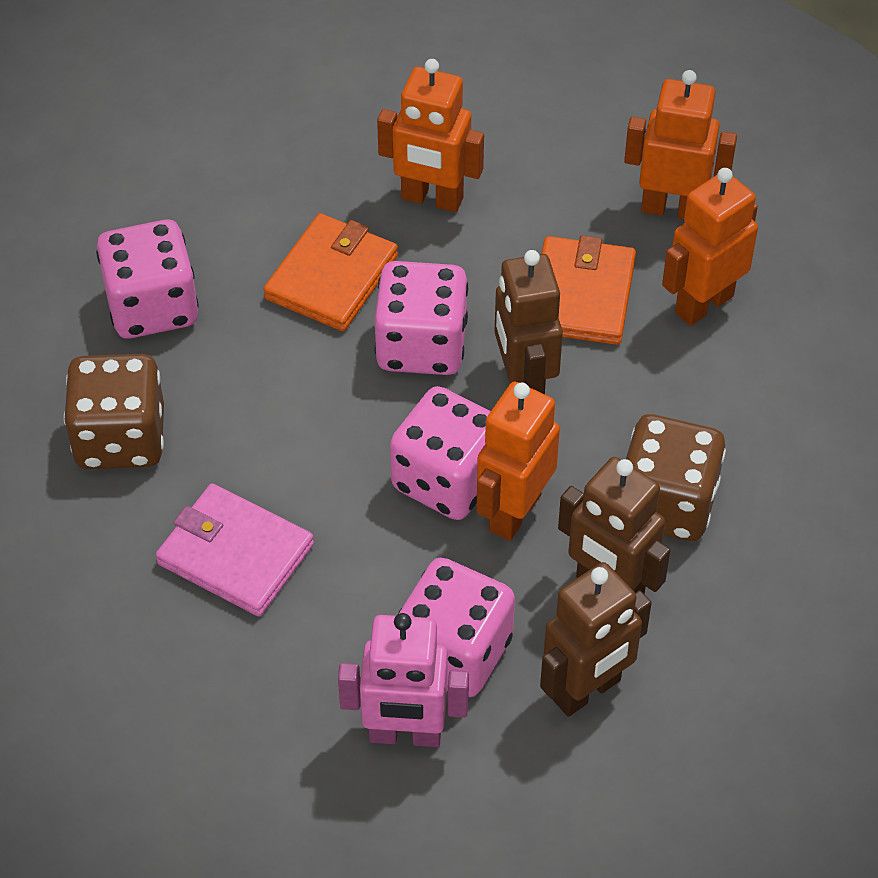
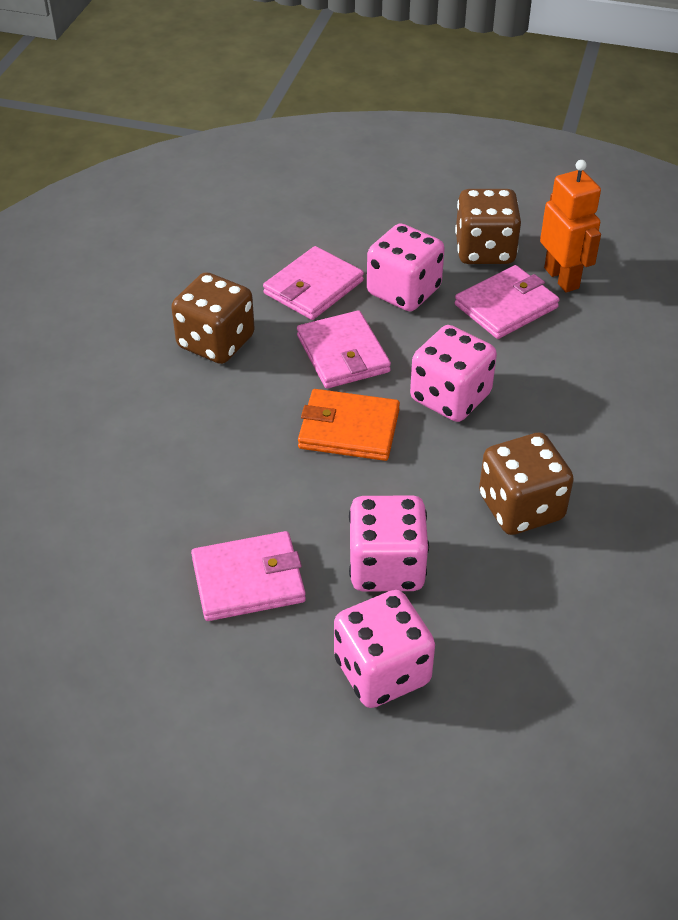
brown dice: [64,354,164,469] [626,414,726,541] = 2 -> [171,272,255,364] [455,189,521,264] [479,433,574,535] = 3
brown robot: [494,250,563,394] [540,562,652,717] [558,457,671,594] = 3 -> none = 0
orange robot: [377,59,484,212] [476,382,560,541] [624,70,737,219] [662,168,758,326] = 4 -> [540,160,601,292] = 1
orange wallet: [263,213,398,331] [542,235,636,345] = 2 -> [298,389,400,461] = 1
pink robot: [338,613,469,747] = 1 -> none = 0
pink wallet: [156,483,314,616] = 1 -> [191,531,306,621] [263,246,364,320] [297,310,391,389] [455,265,560,339] = 4

